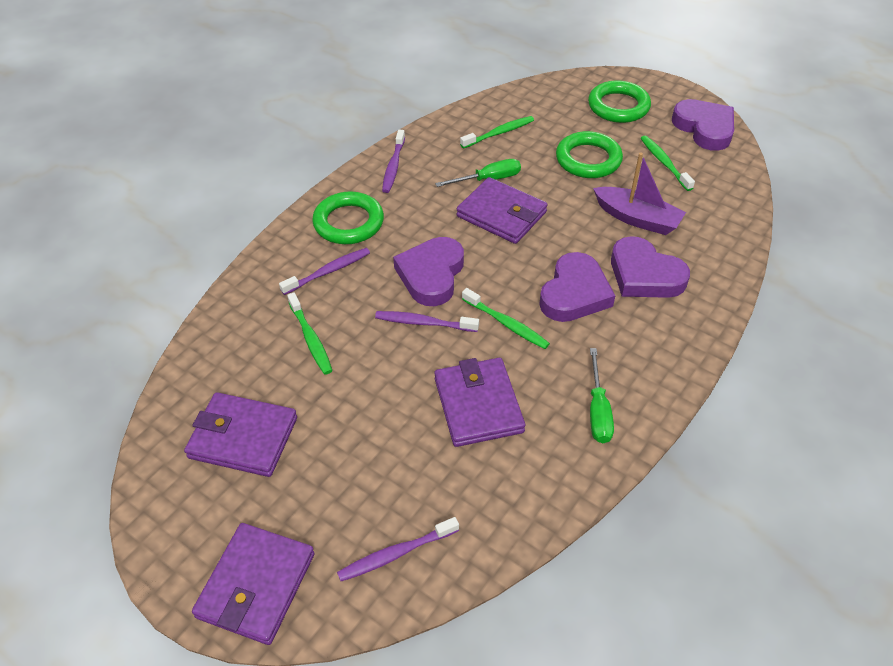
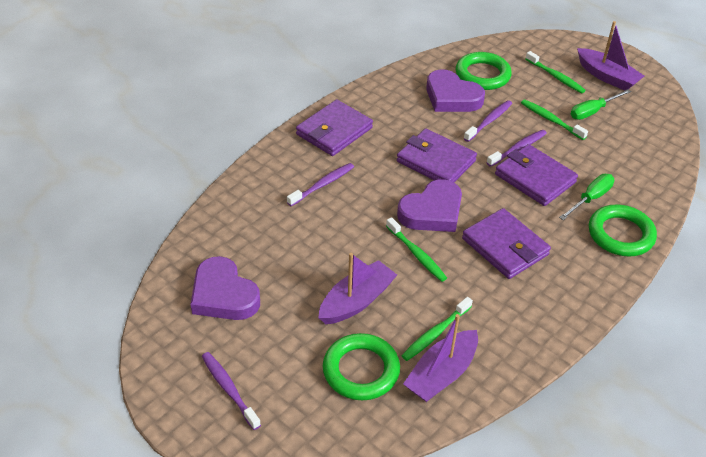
purple boat: [593,153,686,235] = 1 -> [318,253,397,324] [403,314,478,402] [577,21,644,91] = 3
purple heart: [393,237,464,306] [539,252,615,322] [611,236,690,298] [672,99,734,151] = 4 -> [191,256,260,320] [397,179,462,232] [426,69,485,112] = 3

